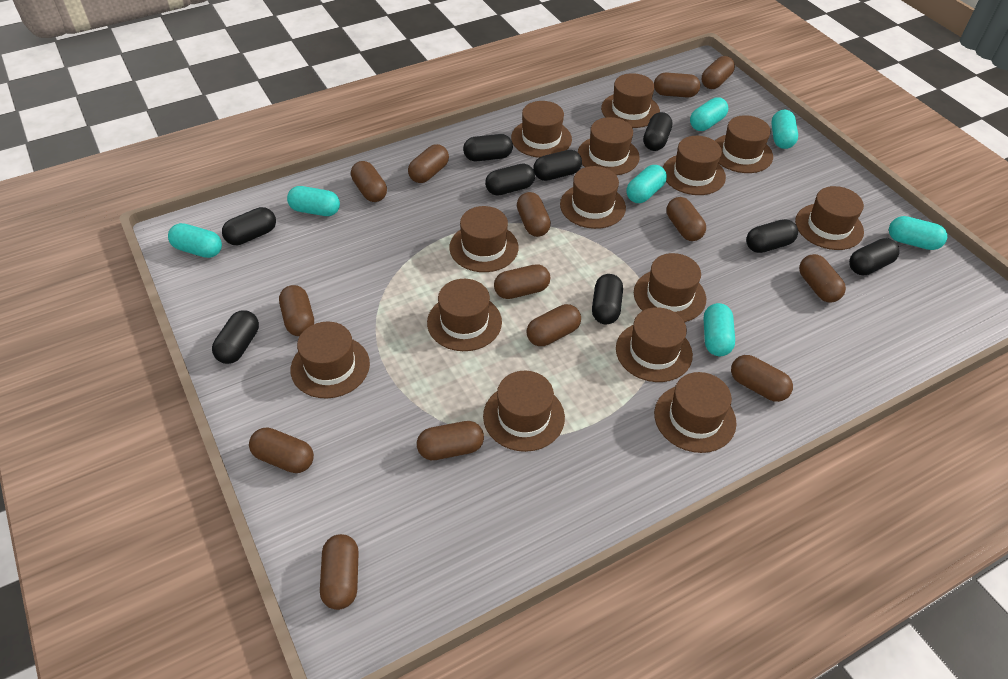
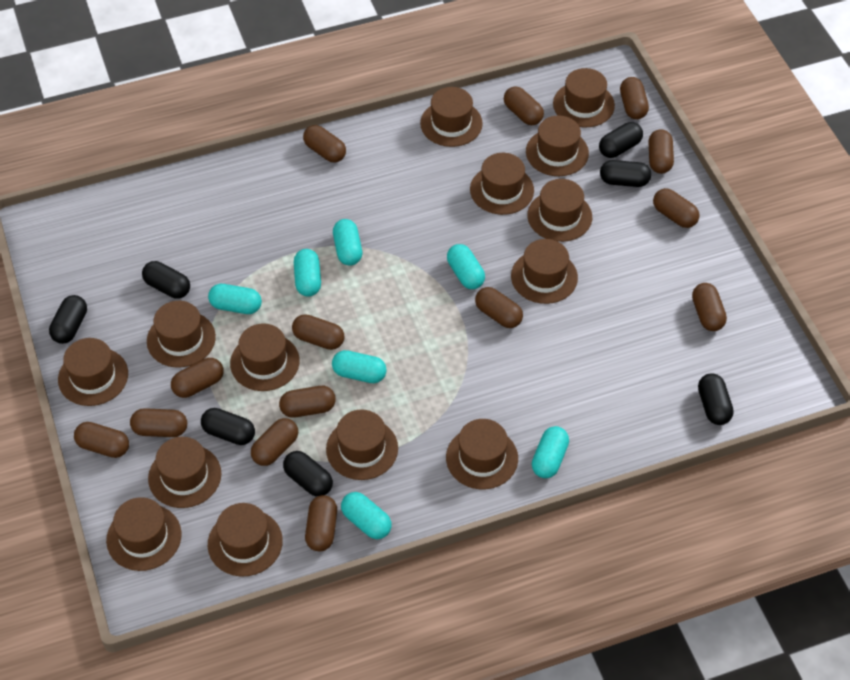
black capsule: [212,310,259,364] [222,207,276,245] [463,134,513,161] [485,163,535,196] [533,150,582,181] [592,274,623,324] [643,112,672,151] [746,219,798,253] [849,238,900,275] = 9 -> [49,295,87,344] [142,261,190,299] [201,408,255,445] [283,451,333,497] [599,122,643,158] [600,160,651,187] [698,373,734,425] = 7

